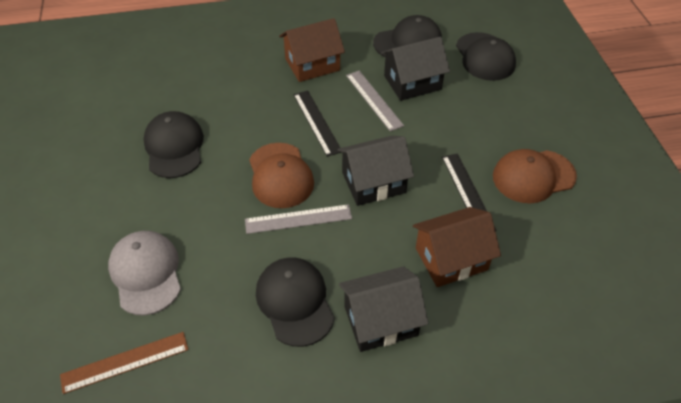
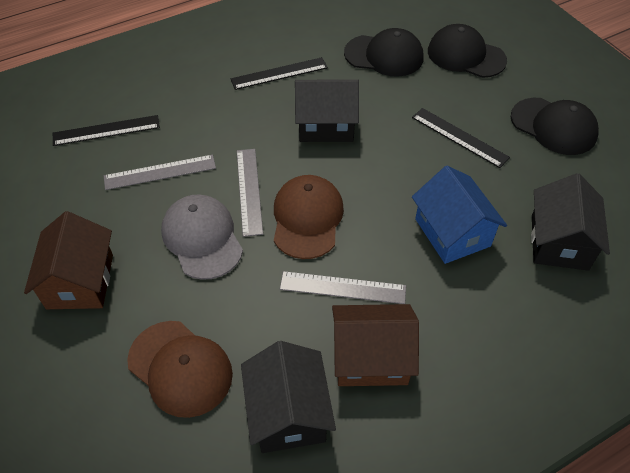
black cap: [144,111,204,178] [256,257,335,347] [373,15,442,57] [456,32,516,81] = 4 -> [344,28,424,77] [428,24,507,78] [511,98,599,155] = 3
black ruler: [293,90,341,157] [442,153,496,231] = 2 -> [53,115,160,146] [230,57,328,90] [412,108,510,168] = 3
blue house: none = 0 -> [412,166,507,264] = 1
brown ruler: [60,332,189,394] = 1 -> none = 0
grey ruler: [245,204,352,234] [346,71,404,132] = 2 -> [104,155,216,190] [237,149,263,237] [280,271,406,304] = 3

